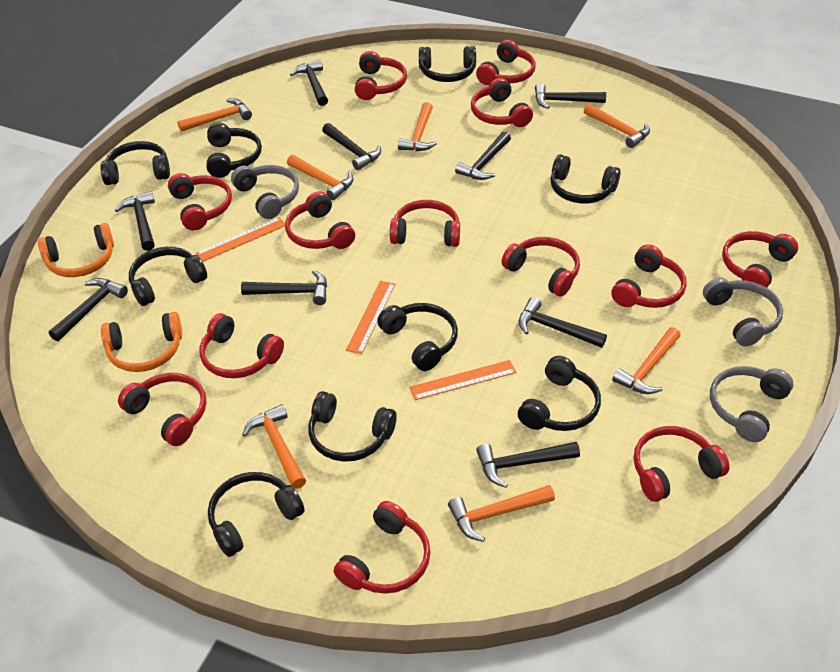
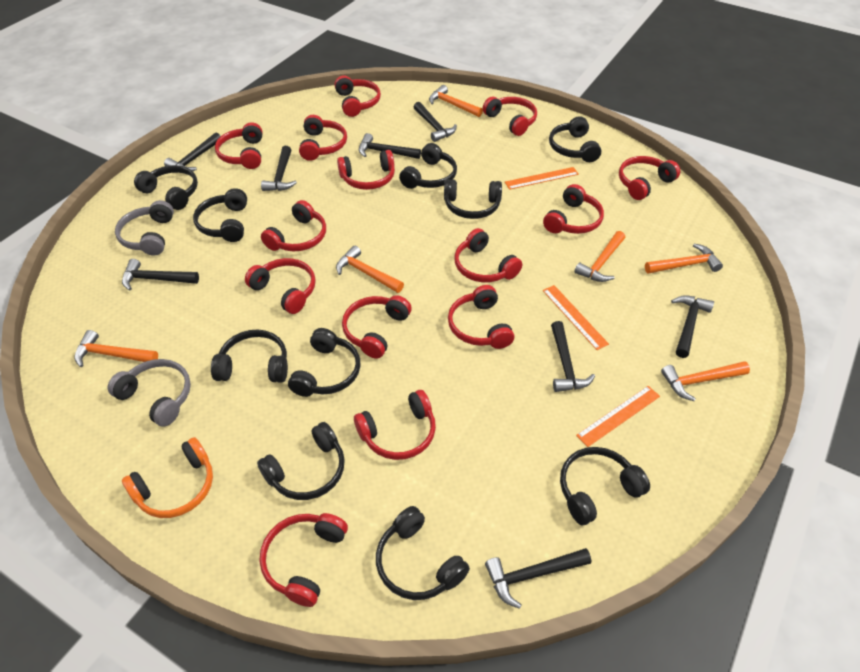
black hammer: [49,278,128,341] [115,191,155,251] [241,270,327,305] [290,60,328,106] [322,123,381,170] [455,132,511,180] [476,442,580,488] [519,297,607,348] [535,83,606,109] = 9 -> [122,259,199,291] [164,133,221,171] [261,146,297,191] [359,133,421,159] [414,102,457,142] [485,548,591,609] [551,321,595,392] [671,295,714,358] = 8
black headphones: [100,141,170,185] [129,247,207,306] [207,123,262,178] [208,472,305,557] [308,391,397,462] [377,303,458,371] [419,46,476,82] [518,356,601,431] [550,154,621,203] = 9 -> [134,165,198,210] [193,188,247,242] [211,329,288,383] [257,422,345,500] [288,328,361,397] [376,506,470,600] [399,143,457,189] [444,179,502,219] [549,116,601,162] [560,447,650,525] = 10
grey headphones: [231,165,299,219] [703,277,783,346] [710,366,793,442] = 3 -> [108,359,191,426] [115,200,174,256] = 2
orange hammer: [177,99,252,132] [242,404,306,489] [287,155,353,200] [398,102,437,151] [448,485,555,542] [584,104,650,148] [612,327,681,394] = 7 -> [74,330,158,367] [336,246,404,293] [429,85,483,117] [574,231,625,282] [645,244,723,274] [661,361,750,401] = 6
orange headphones: [38,223,114,277] [101,312,182,372] = 2 -> [122,437,213,518] = 1
red headphones: [118,373,207,446] [168,173,232,230] [200,313,284,378] [285,191,355,249] [334,501,430,594] [355,51,407,100] [390,200,460,247] [471,78,533,127] [476,40,536,85] [502,237,580,297] [611,244,687,308] [634,426,729,502] [722,231,798,288] = 13 -> [215,122,263,169] [245,258,316,314] [259,513,348,607] [261,200,326,251] [299,115,347,161] [334,75,381,117] [337,150,395,190] [342,295,412,359] [354,390,436,460] [448,285,514,349] [454,228,522,282] [483,97,537,136] [543,184,604,234] [619,156,680,200] = 14

